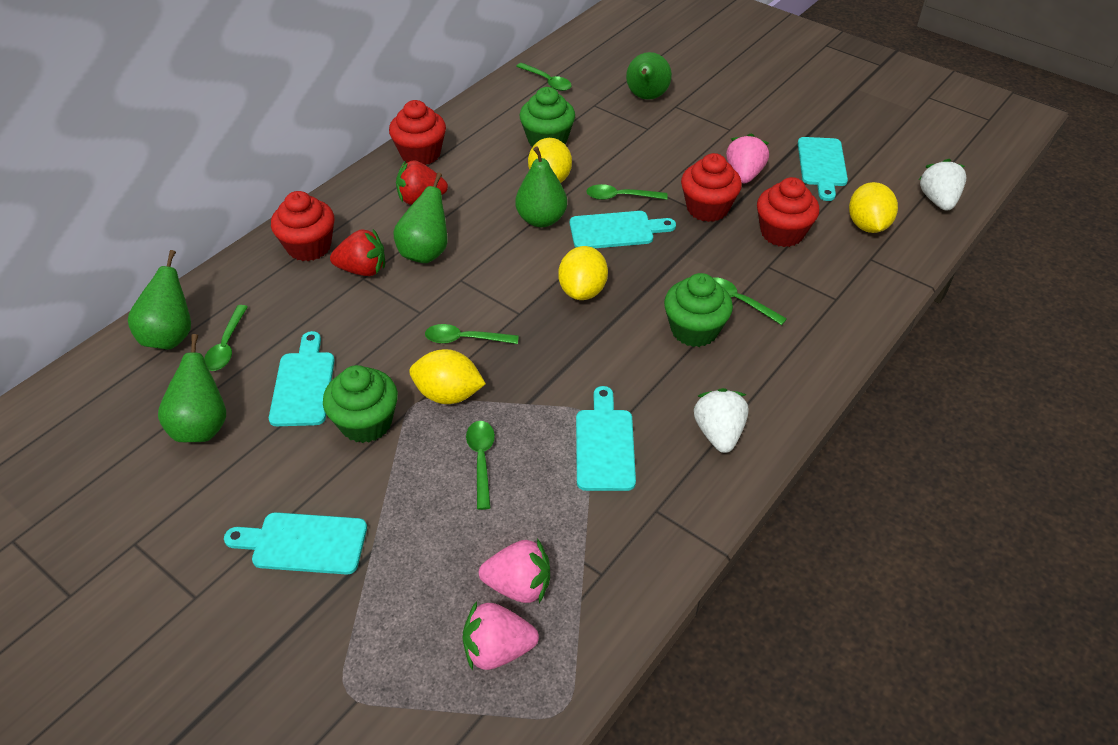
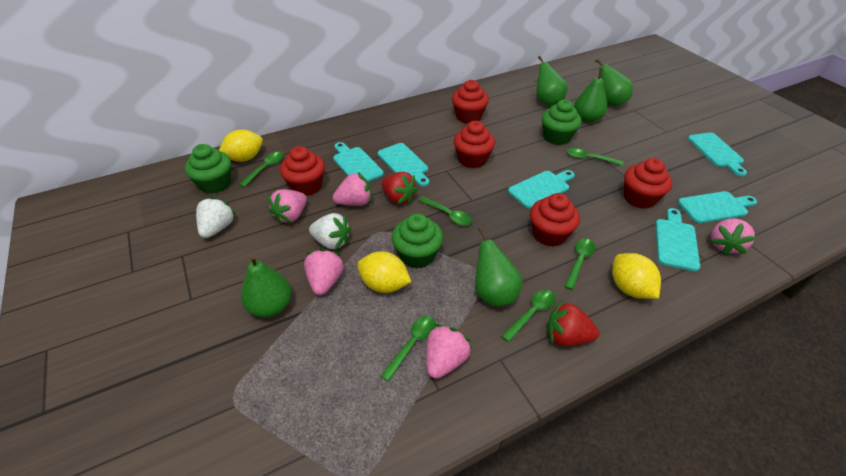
pink strawberry: [462,601,539,671] [479,538,550,603] [726,133,769,184] = 3 -> [268,189,307,224] [304,249,344,295] [333,172,372,206] [426,324,471,379] [711,218,756,255] = 5
red cupcake: [271,191,334,261] [389,100,446,165] [681,153,742,222] [757,177,819,247] = 4 -> [280,146,325,196] [452,80,489,123] [454,121,495,168] [530,193,580,247] [624,158,672,209] = 5
turquoise cutting board: [224,512,367,575] [269,331,335,426] [570,211,676,248] [576,386,636,491] [798,137,848,201] = 5 -> [333,142,384,182] [378,143,429,187] [508,170,575,208] [656,208,700,271] [678,191,757,223] [688,132,747,177] = 6
yellow lemon: [409,349,486,404] [528,138,572,183] [558,246,608,300] [849,182,898,233] = 4 -> [219,129,263,162] [357,251,411,293] [612,253,661,299] = 3

